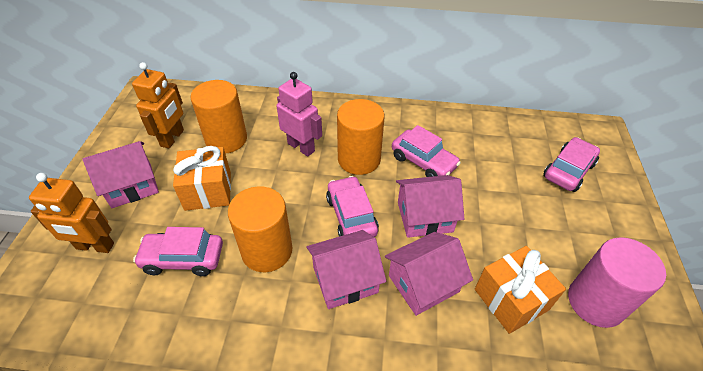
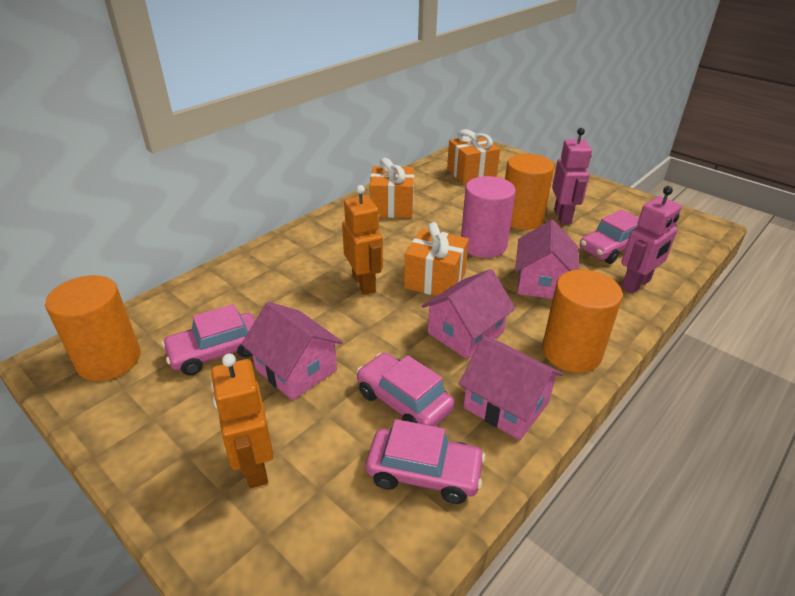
orange gift: [173,146,231,211] [475,246,566,334] = 2 -> [369,158,414,218] [404,222,469,296] [447,129,500,185] = 3
pink robot: [277,72,322,157] = 1 -> [552,128,592,224] [622,186,682,294] = 2

